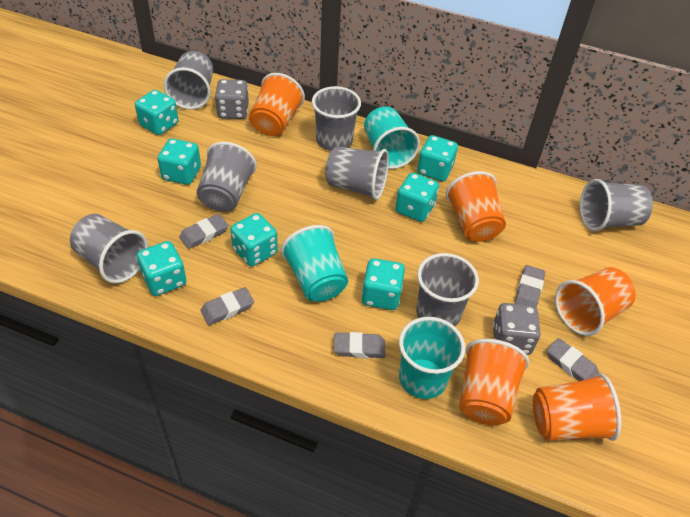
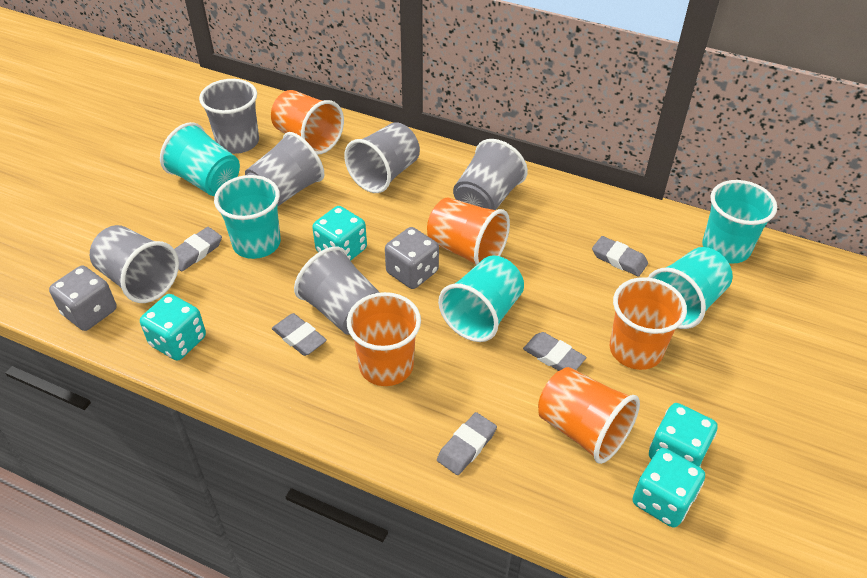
grey cup: [70,214,148,284] [164,51,213,110] [197,142,257,211] [312,86,361,151] [325,146,389,200] [416,253,479,326] [580,179,653,231] = 7 -> [90,225,179,303] [199,79,259,154] [245,132,324,207] [294,246,380,335] [344,122,420,193] [453,139,528,210] = 6
turquoise cup: [281,225,348,302] [364,106,420,169] [399,317,465,399] = 3 -> [160,122,240,196] [214,175,281,259] [438,256,524,342] [648,247,733,329] [702,180,777,263] = 5
turquoise dice: [135,90,179,135] [137,241,186,296] [158,139,201,185] [230,213,278,267] [361,258,405,310] [395,173,439,222] [417,135,458,181] = 7 -> [140,294,206,361] [312,206,367,261] [633,448,705,527] [649,403,718,467] = 4

